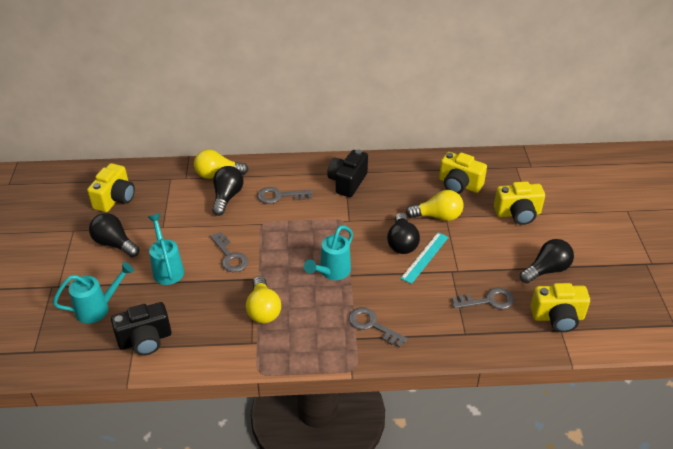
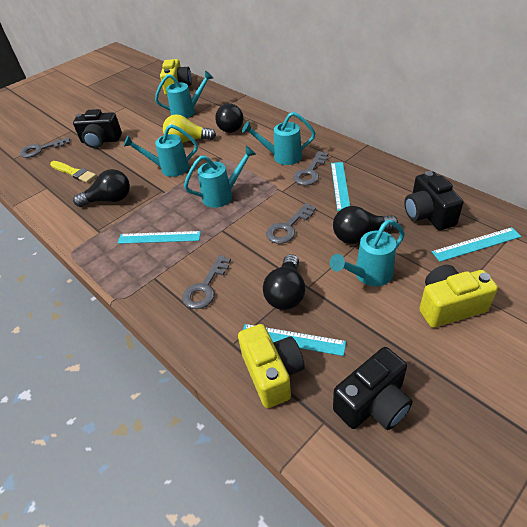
black camera: [111,302,172,356] [327,150,368,197] = 2 -> [73,109,122,148] [333,347,413,430] [404,171,464,230] = 3
turquoise ruler: [401,232,449,284] = 1 -> [118,231,201,244] [243,324,346,356] [331,162,350,211] [432,227,521,262] = 4
turquoise watering can: [53,262,134,324] [148,214,184,285] [304,225,353,280] = 3 -> [123,124,198,177] [155,71,213,118] [184,146,256,208] [242,112,315,165] [330,220,405,286] = 5
yellow brush: none = 0 -> [50,161,97,183] = 1
yellow camera: [87,163,135,212] [439,152,487,194] [494,181,545,225] [530,283,590,332] = 4 -> [160,59,192,95] [238,324,305,408] [419,265,498,328] = 3
yellow light bulb: [194,149,249,179] [246,276,281,323] [406,190,463,221] = 3 -> [163,115,216,143] = 1

